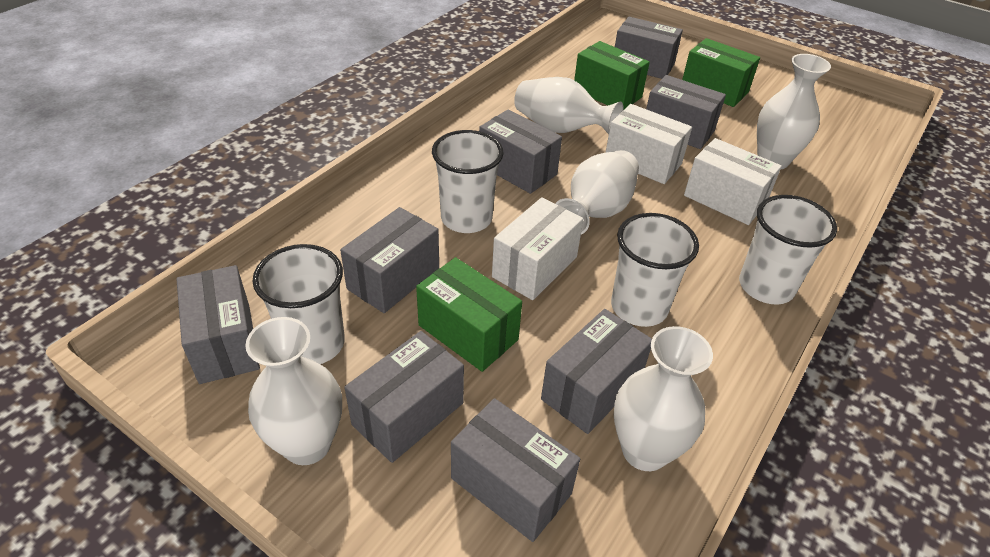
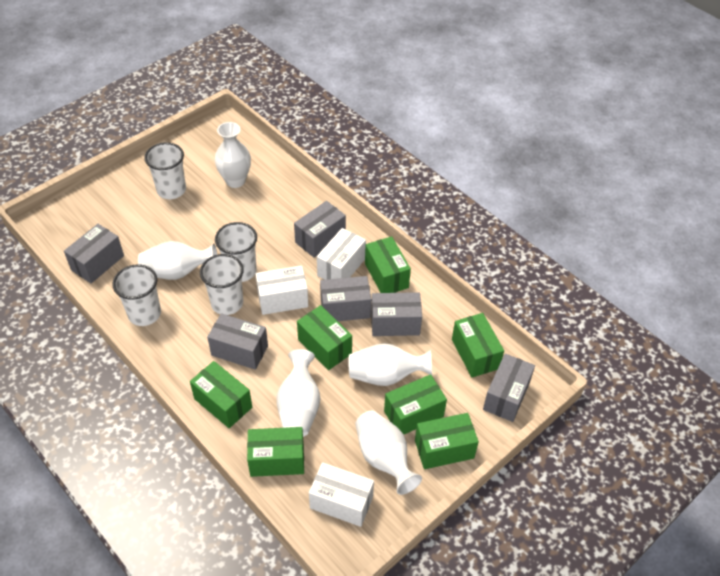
green box: [416,257,522,372] [574,41,650,109] [682,38,760,107] = 3 -> [190,361,252,428] [247,427,304,477] [297,305,352,370] [365,236,411,293] [384,374,447,434] [415,413,479,469] [452,313,504,377] = 7
grey box: [176,265,260,384] [340,207,439,313] [344,331,464,463] [451,398,580,542] [479,110,562,194] [541,309,652,434] [615,17,683,79] [646,75,726,149] = 8 -> [64,224,124,283] [207,313,268,370] [294,201,346,258] [320,276,371,321] [371,292,422,336] [483,354,535,422] = 6

